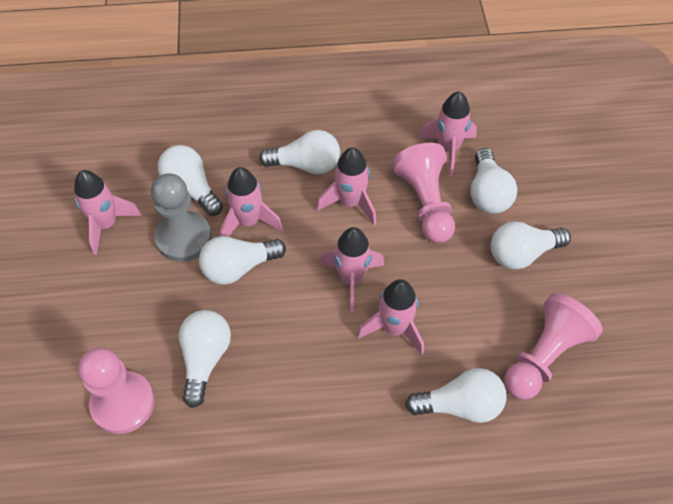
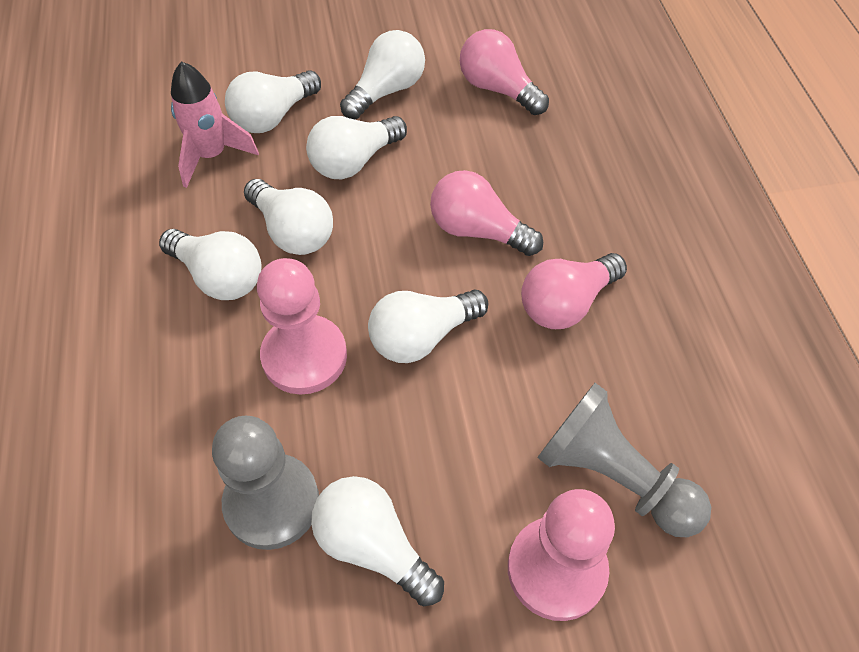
grey pawn: [151,174,212,262] = 1 -> [212,416,319,550] [537,383,711,537] = 2
pink light bulb: none = 0 -> [430,170,543,256] [460,29,549,115] [521,253,627,329] = 3
pink pawn: [78,347,155,434] [392,143,455,243] [504,293,603,400] = 3 -> [257,258,347,394] [508,489,615,621] = 2
pink rocket: [74,170,142,255] [220,167,283,237] [317,147,376,225] [320,227,384,313] [357,279,424,356] [418,91,477,176] = 6 -> [171,61,259,188] = 1

